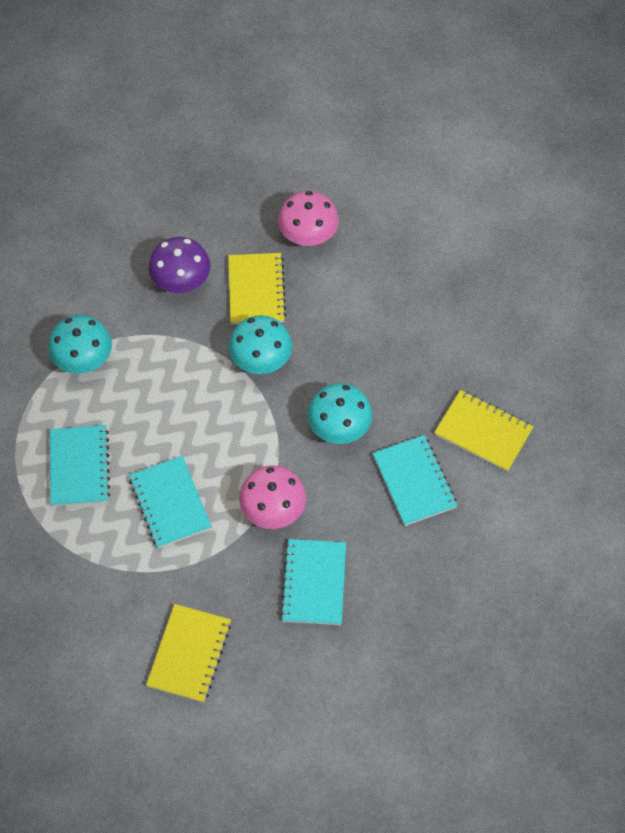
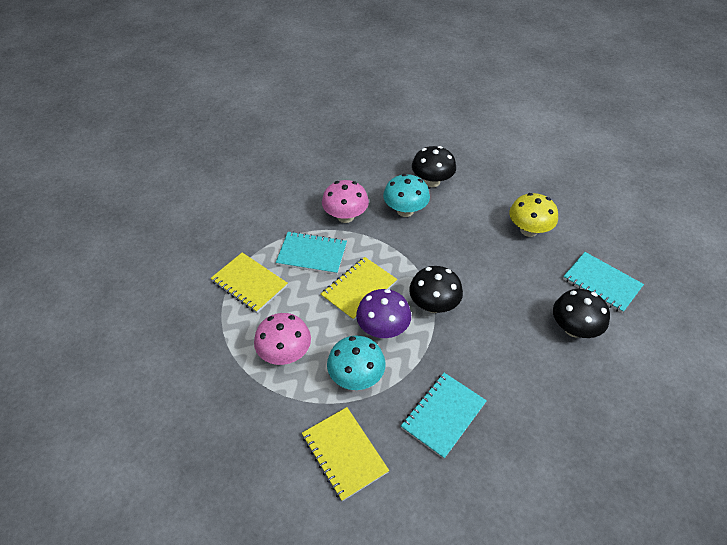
black mushroom: none = 0 -> [409,266,463,313] [412,146,456,187] [553,289,610,338] = 3
turquoise mushroom: [48,315,112,374] [229,315,292,374] [307,383,373,444] = 3 -> [327,335,386,390] [383,174,430,217] = 2
turquoise notebook: [50,425,111,506] [129,456,212,548] [280,539,346,625] [373,435,458,526] = 4 -> [276,231,347,275] [401,373,487,459] [563,252,644,313] = 3
yellow mushroom: none = 0 -> [509,193,558,237] = 1

